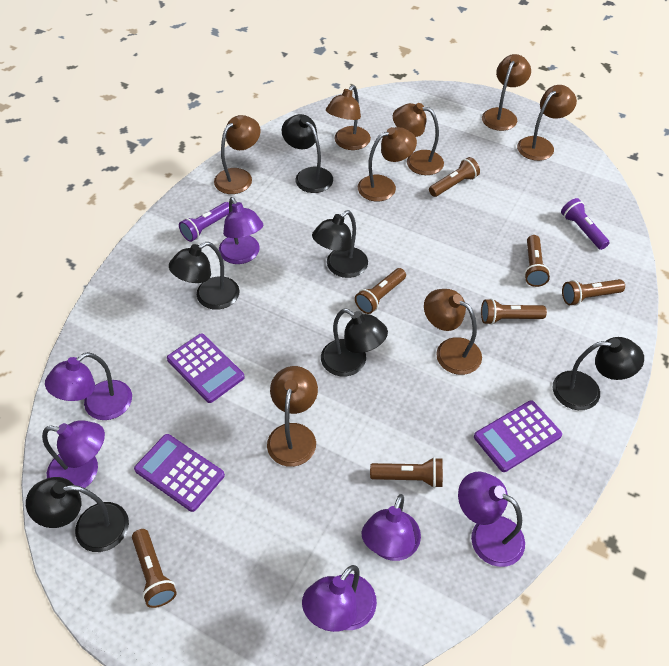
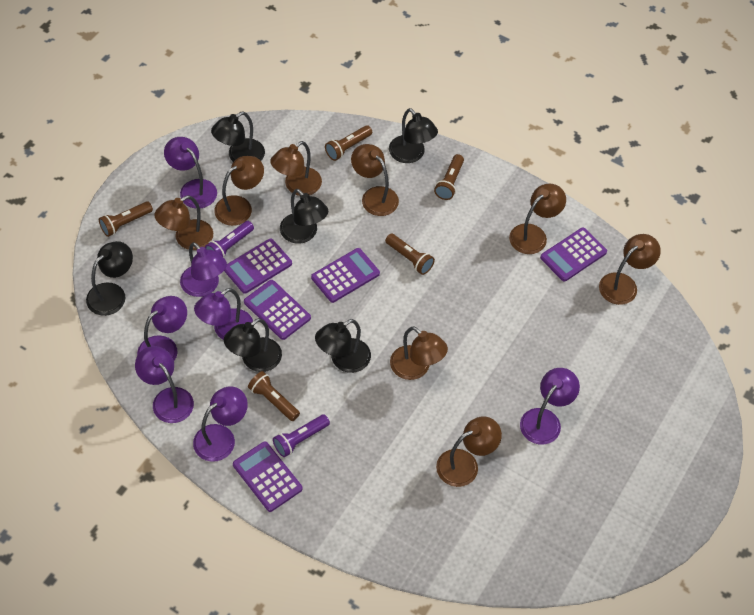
brown flashlight: [132,529,177,608] [355,268,406,314] [370,457,443,488] [429,157,480,197] [481,299,547,325] [524,235,550,287] [562,279,625,306] = 7 -> [99,201,153,237] [248,371,300,421] [325,125,372,161] [385,234,435,275] [434,154,464,200] = 5
purple calculator: [134,434,225,512] [167,333,245,403] [474,400,562,472] = 3 -> [224,239,292,294] [233,441,303,512] [244,280,311,340] [311,248,380,303] [540,228,607,282] = 5
purple lamp: [42,420,105,492] [45,352,132,420] [219,197,263,264] [302,565,377,632] [362,494,421,561] [458,471,525,567] = 6 -> [135,346,194,423] [137,296,187,361] [164,137,217,209] [180,242,227,297] [193,386,248,462] [194,288,253,340] [520,368,580,445] = 7

